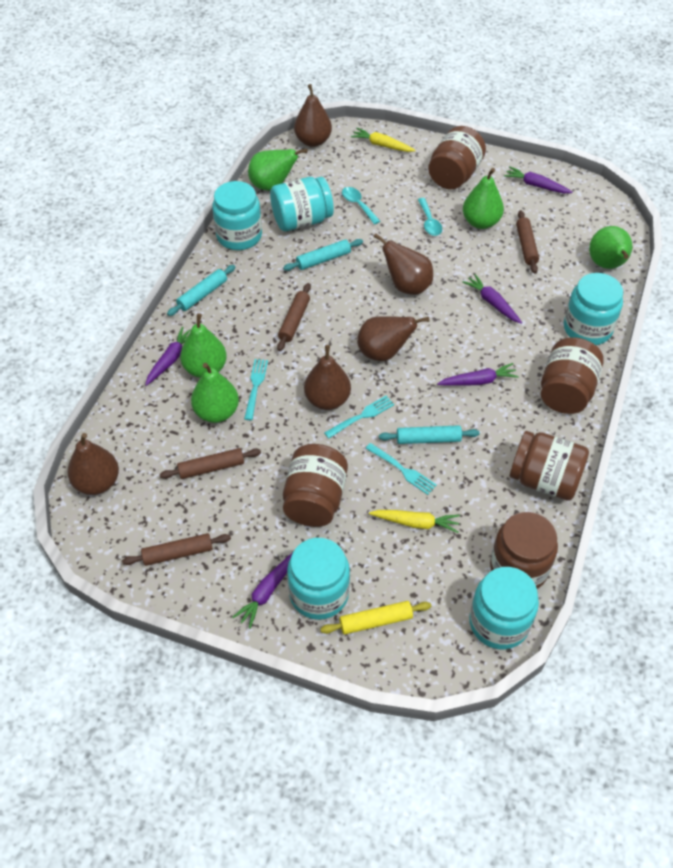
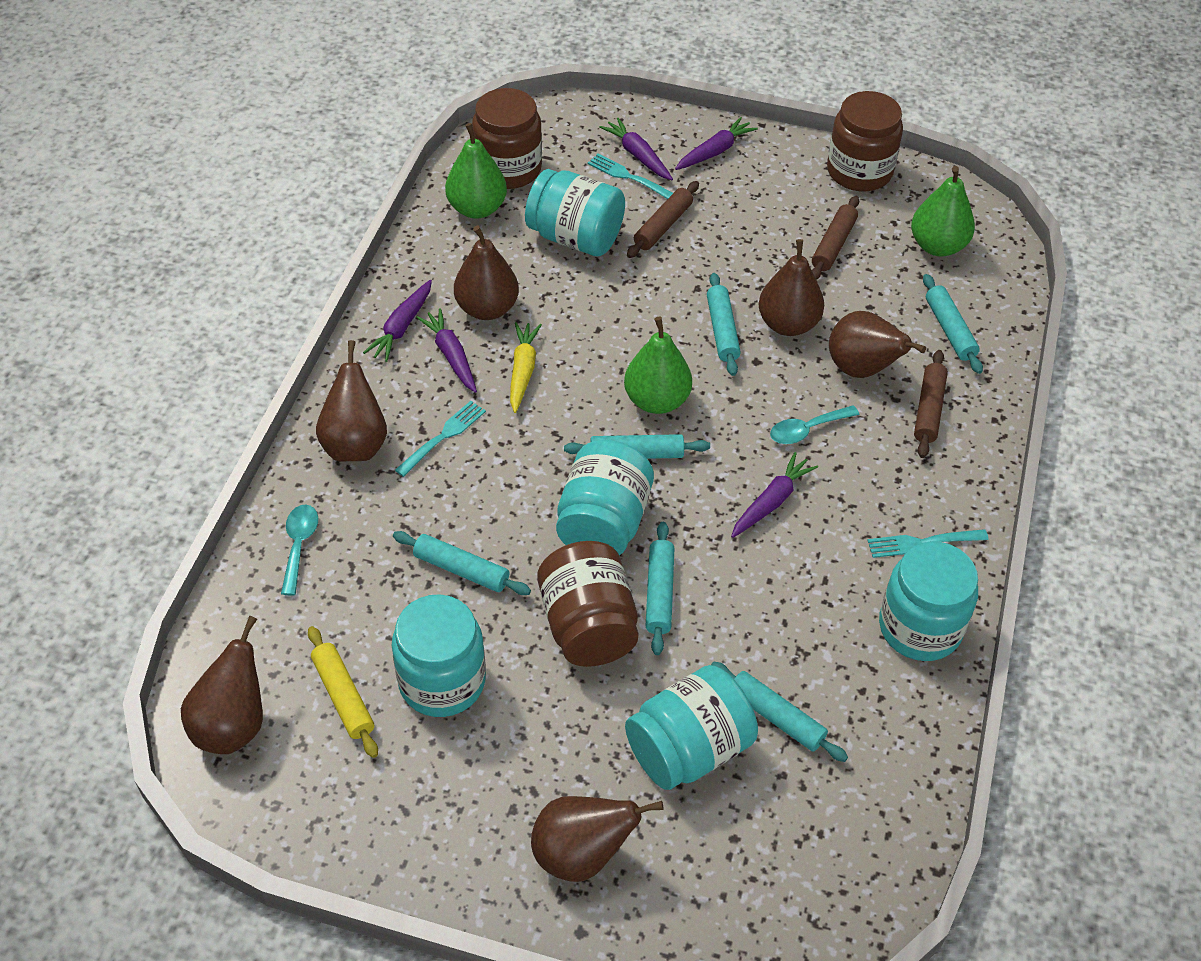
brown jar: [283,444,348,527] [428,126,486,189] [490,512,558,589] [510,431,589,501] [541,337,604,414] = 5 -> [472,88,542,189] [537,541,639,667] [827,91,903,191] = 3
brown pear: [68,433,119,495] [294,84,332,147] [304,345,351,410] [357,316,429,361] [374,233,433,295] = 5 -> [181,616,263,754] [316,340,387,461] [454,226,519,320] [531,796,664,882] [759,239,824,336] [829,311,926,378] = 6
brown rolling pin: [122,533,231,566] [160,448,261,479] [277,283,311,351] [516,210,539,273] = 4 -> [627,181,699,258] [812,196,859,280] [914,350,948,458] = 3
green pear: [180,313,227,378] [191,363,239,423] [248,148,308,191] [463,168,504,229] [589,226,632,269] = 5 -> [445,123,507,218] [624,317,692,414] [911,166,975,257] = 3
turquoise rolling pin: [167,265,236,316] [283,239,363,271] [379,425,480,444] = 3 -> [393,531,531,595] [564,434,710,459] [646,522,675,655] [707,273,741,376] [711,662,848,762] [923,274,983,374] = 6
yellow carrot: [351,128,416,152] [369,510,460,533] = 2 -> [510,322,542,413] = 1

